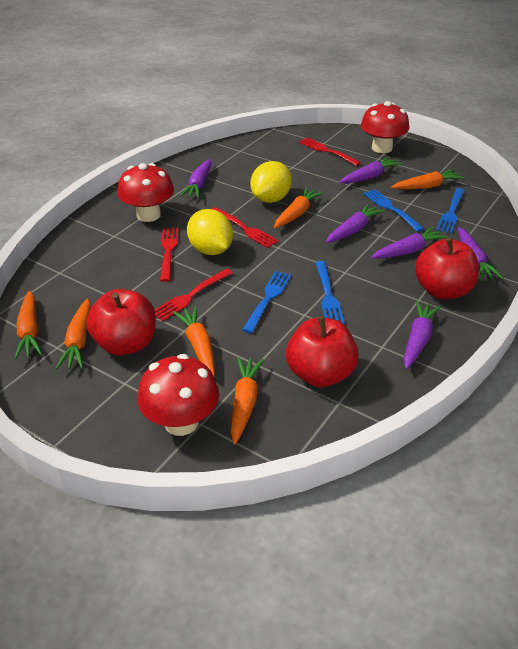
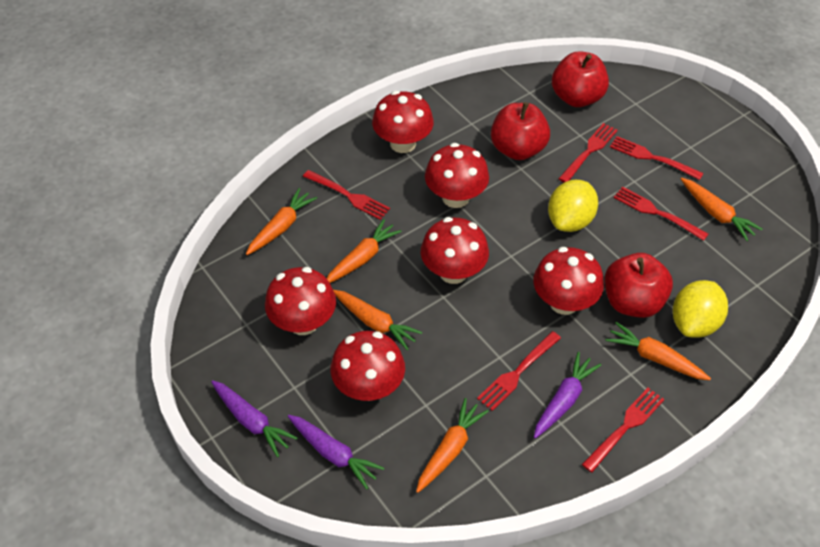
blue fork: [242,271,292,333] [315,261,345,325] [363,189,424,232] [436,188,465,233] = 4 -> none = 0
purple carrot: [180,159,211,198] [326,204,385,243] [340,157,402,183] [371,227,448,259] [404,301,441,369] [458,227,503,281] = 6 -> [211,380,298,457] [288,415,384,490] [534,352,601,439] = 3
red fork: [155,268,233,321] [160,228,179,282] [212,207,279,248] [299,138,361,166] = 4 -> [303,170,390,220] [477,331,561,411] [558,123,618,183] [582,388,665,473] [610,136,704,180] [614,187,708,241] = 6
red mushroom: [118,163,174,222] [137,354,219,436] [361,101,409,153] = 3 -> [265,267,336,335] [331,331,405,401] [372,91,434,153] [421,217,489,284] [425,143,489,208] [533,247,604,315] = 6

